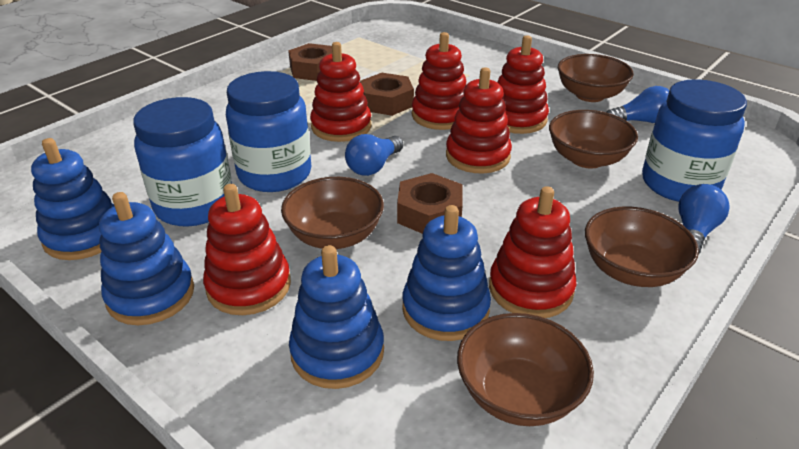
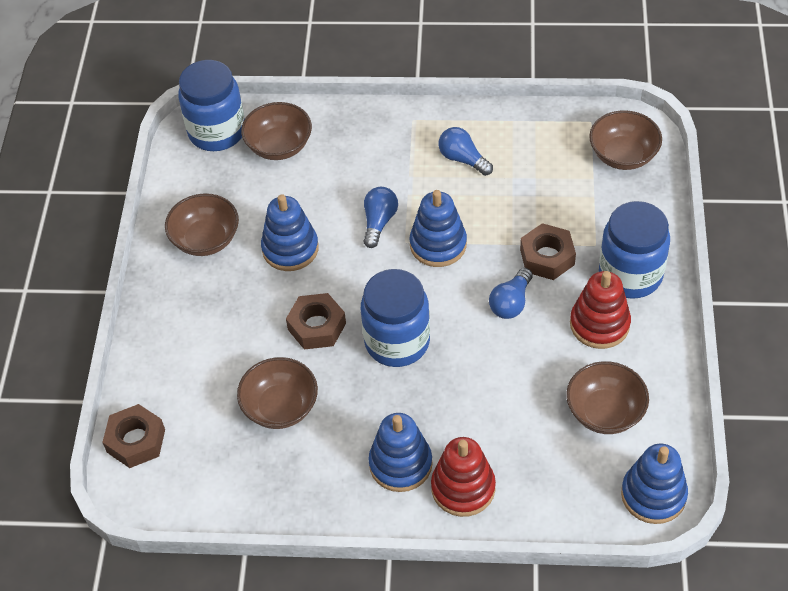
red stacking toy: [203,184,291,315] [310,42,372,142] [412,32,466,130] [446,67,512,174] [489,186,576,318] [497,35,549,134] = 6 -> [431,437,496,517] [570,271,631,349] = 2

